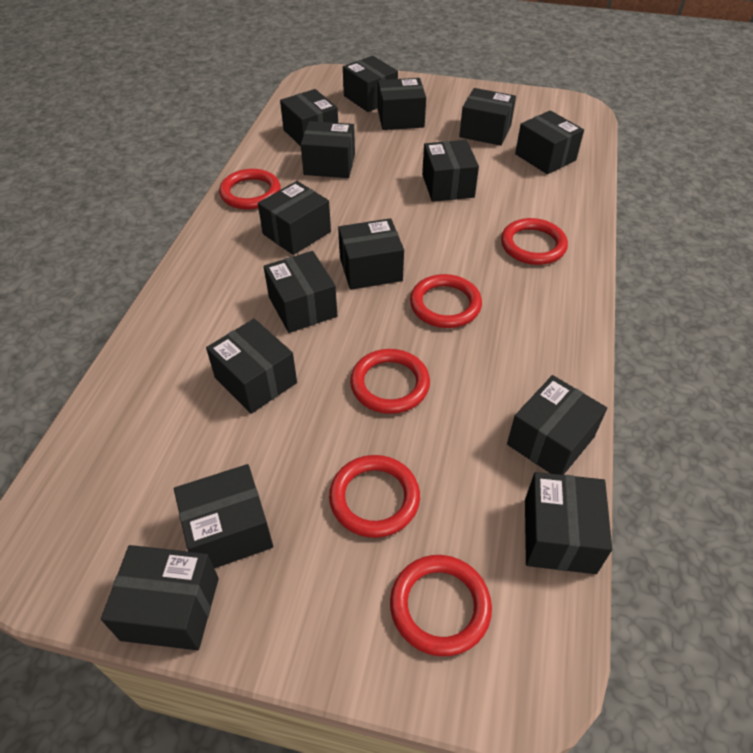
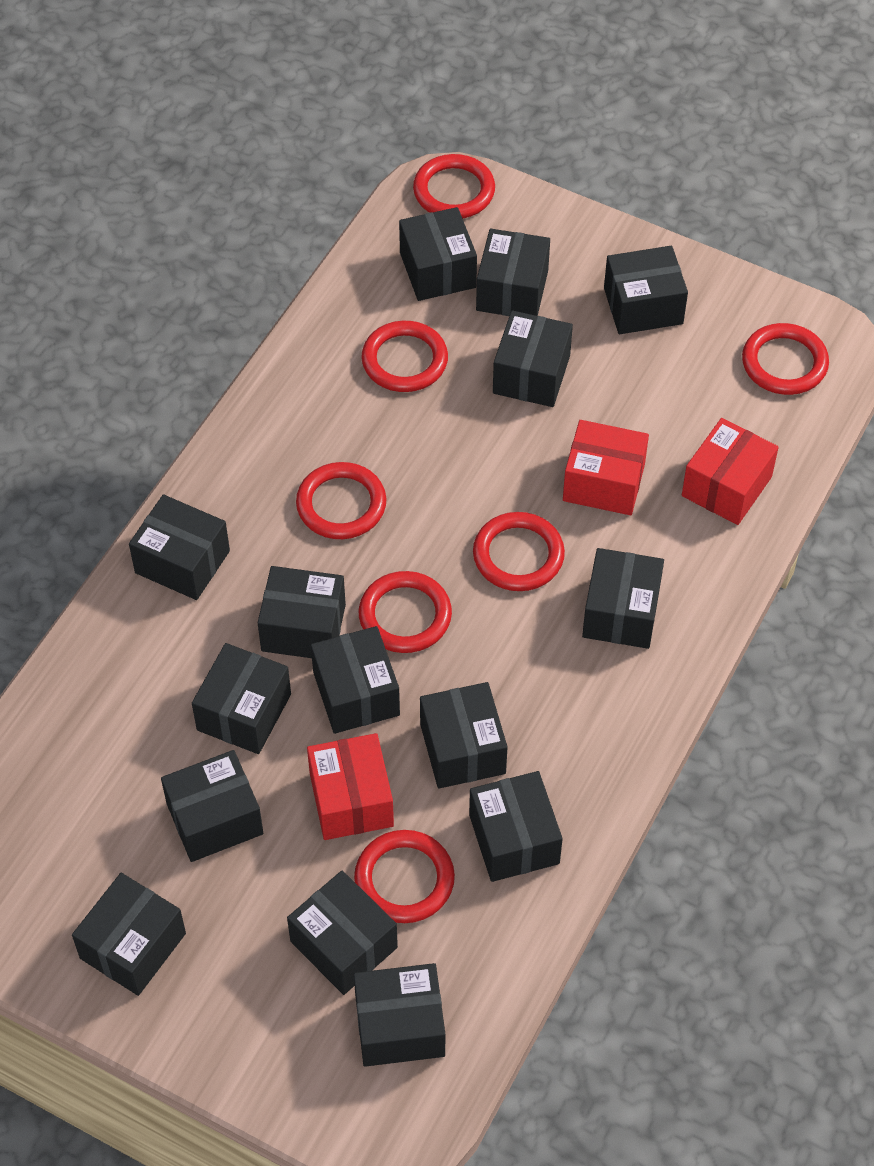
red box: none = 0 -> [307,733,394,840] [563,420,649,515] [682,418,779,525] = 3
red ring: [219,169,281,209] [329,455,420,538] [350,349,430,414] [390,555,492,656] [410,274,482,328] [501,218,568,265] = 6 -> [296,462,387,539] [354,830,455,923] [359,571,452,653] [362,321,448,392] [413,154,495,218] [473,512,565,591] [742,323,829,395] = 7

